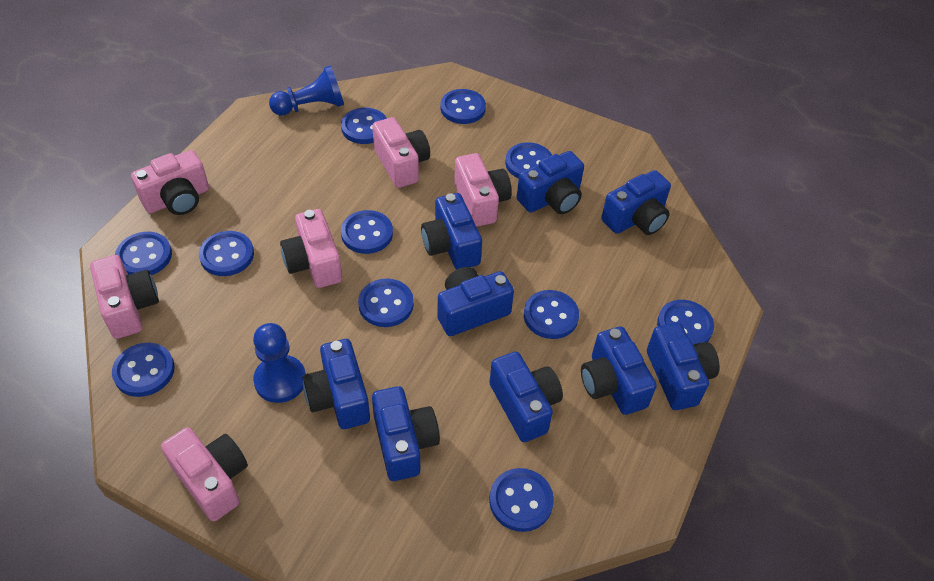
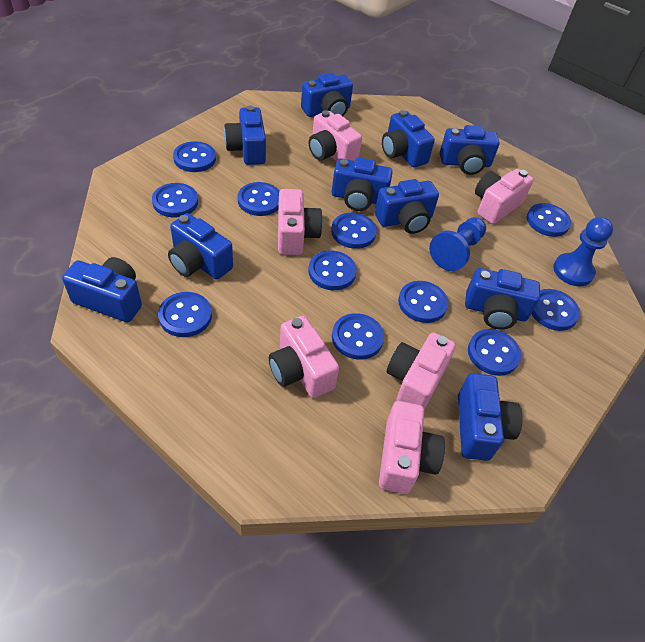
blue camera: [302,339,370,429] [372,386,440,481] [421,193,482,269] [437,267,514,336] [489,352,563,442] [517,151,584,214] [581,327,657,415] [601,170,671,235] [647,323,720,410] = 9 -> [62,257,142,322] [168,213,233,280] [224,105,266,165] [301,73,353,117] [332,157,393,211] [375,179,439,234] [382,110,435,167] [440,125,500,175] [458,373,523,461] [465,268,540,330] = 10

